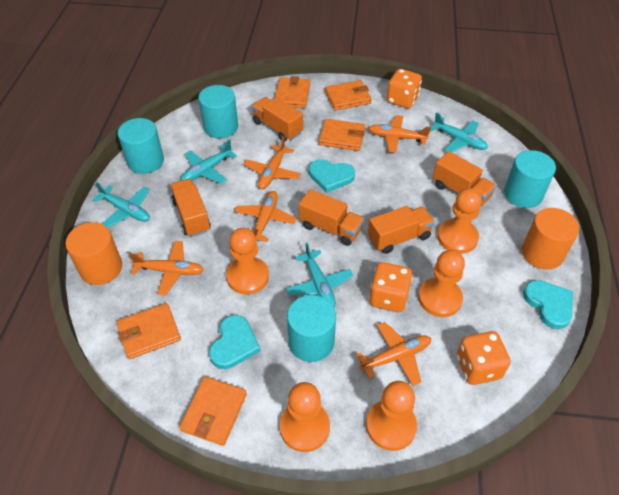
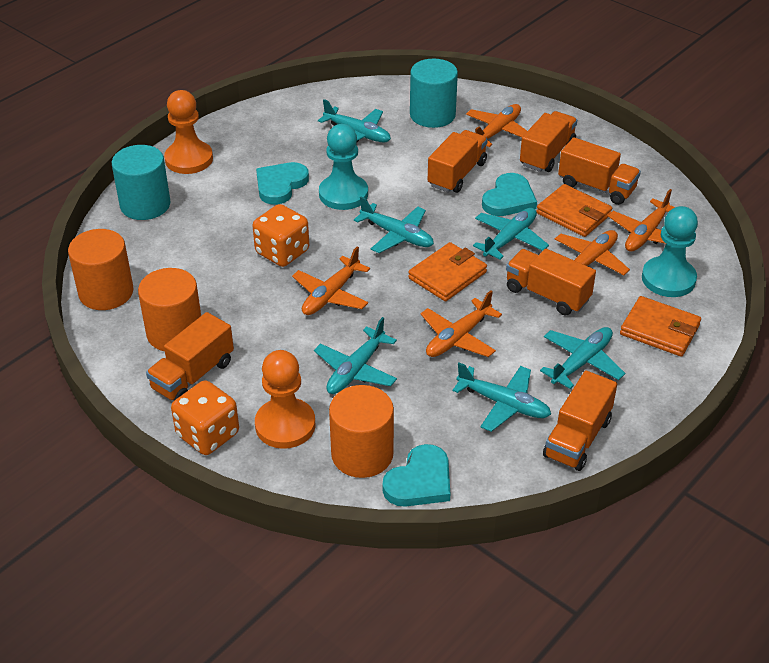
orange cylinder: [65,222,122,285] [522,208,579,270] = 2 -> [68,229,134,310] [138,268,201,351] [329,385,394,478] = 3
orange dice: [369,262,413,312] [387,69,422,108] [457,331,511,385] = 3 -> [171,380,239,455] [253,204,309,267] = 2
orange pawn: [226,228,269,295] [280,382,330,452] [366,381,417,451] [418,250,465,317] [437,188,482,254] = 5 -> [164,90,213,174] [255,350,315,449] = 2
orange truck: [170,179,211,237] [252,97,303,141] [299,189,364,246] [368,206,435,254] [433,151,496,206] = 5 -> [146,312,234,400] [428,130,488,193] [506,249,596,315] [520,111,577,172] [543,370,617,471] [558,137,641,205] = 6
orange wallet: [117,303,181,359] [179,376,247,446] [275,76,310,108] [319,119,365,151] [325,80,372,111] = 5 -> [408,242,487,301] [536,184,612,237] [620,296,701,357] = 3
turquoise cylinder: [118,118,164,174] [198,85,238,138] [287,295,336,362] [504,150,556,208] = 4 -> [112,145,170,220] [410,59,458,128] = 2
turquoise pawn: none = 0 -> [319,124,368,210] [642,206,698,297] = 2
turquoise plane: [92,182,150,228] [181,140,237,184] [286,243,353,308] [431,112,488,153] = 4 -> [314,317,397,394] [318,99,391,142] [354,196,434,253] [452,363,551,432] [473,208,549,260] [540,327,625,389] = 6

